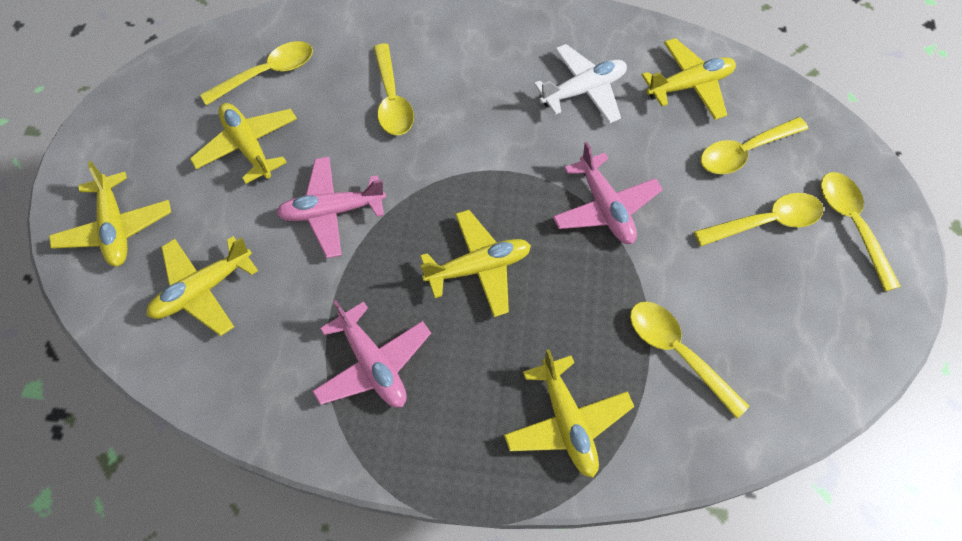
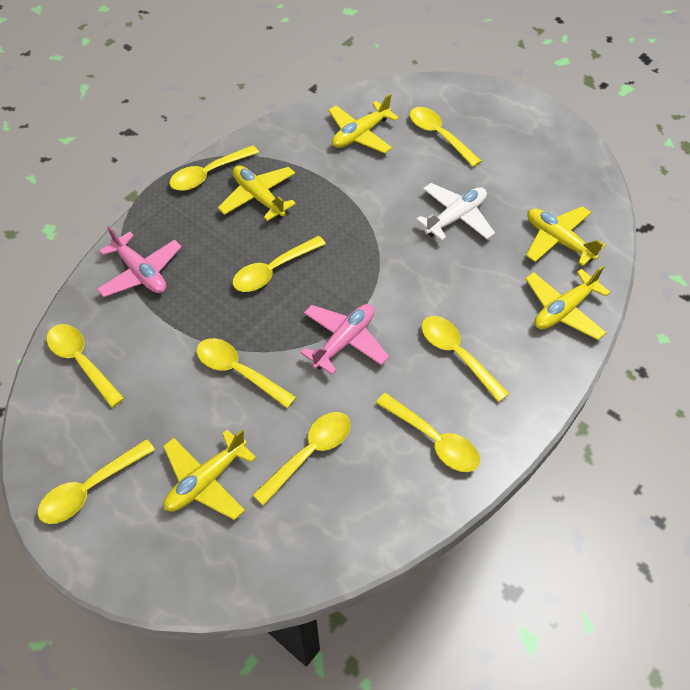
pink plane: [276,157,386,258] [312,300,431,407] [553,142,663,244] = 3 -> [97,226,182,297] [301,304,389,375] = 2
yellow plane: [49,161,171,266] [147,236,258,336] [190,103,297,184] [420,210,531,317] [504,349,634,477] [642,38,736,120] = 6 -> [163,429,256,520] [218,165,296,221] [328,94,399,153] [525,265,610,340] [526,206,606,266] = 5
yellow spoon: [200,41,313,105] [373,44,414,135] [630,302,749,419] [694,193,824,246] [701,117,808,174] [821,172,901,292] = 6 -> [37,439,155,524] [47,324,125,408] [169,145,259,191] [196,338,296,408] [233,236,326,292] [253,412,351,506] [376,393,480,472] [410,107,482,167] [421,316,509,402] = 9

